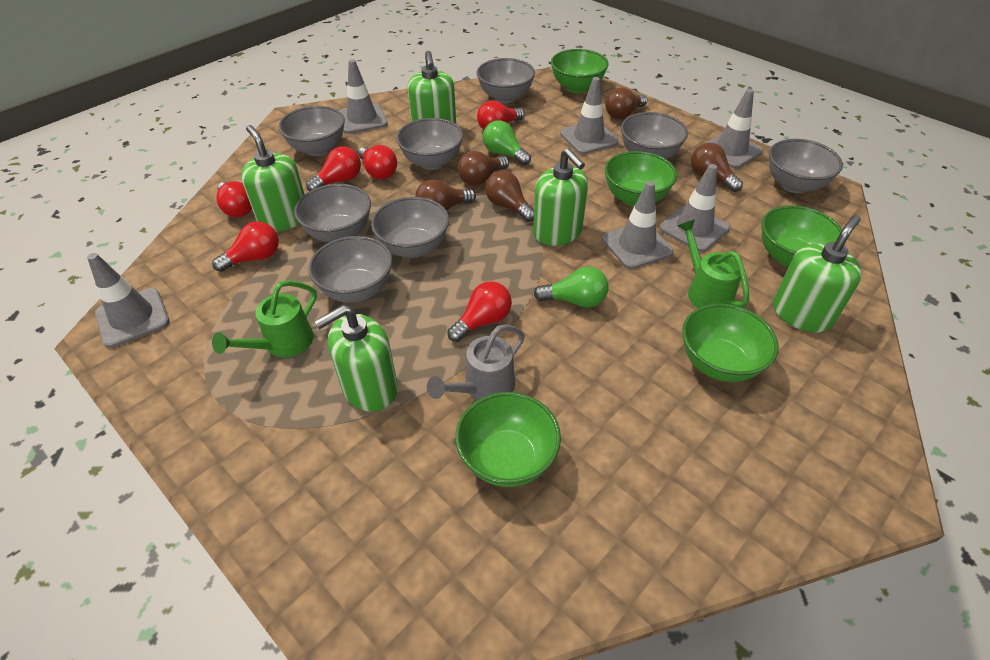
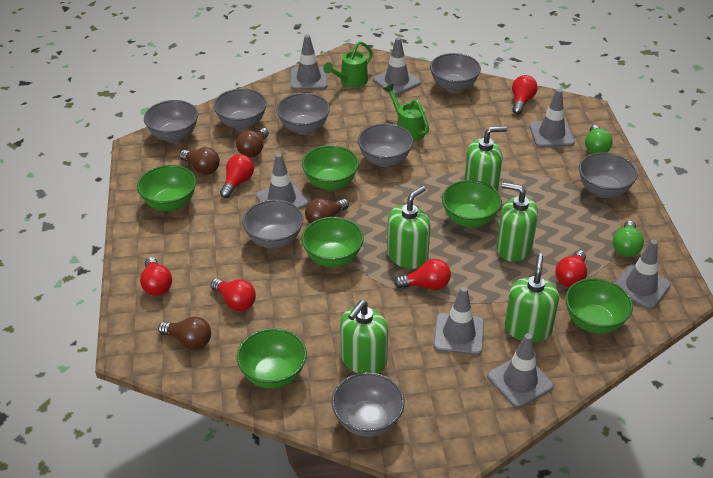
brown light bulb: [415,180,476,210] [458,151,509,186] [485,171,534,222] [605,87,647,119] [691,143,743,192] = 5 -> [158,316,211,350] [180,147,220,175] [236,128,269,158] [305,198,349,224] = 4
green bowl: [455,392,561,487] [551,49,609,93] [605,151,677,207] [682,303,779,382] [761,205,842,267] = 5 -> [137,165,196,211] [237,328,307,389] [301,217,364,267] [302,145,359,190] [442,180,502,228] [565,278,633,334] = 6
grey traffic cone: [87,253,169,348] [339,59,388,134] [560,77,618,154] [602,181,673,269] [659,164,730,252] [703,89,763,168] = 6 -> [256,153,309,209] [291,35,328,90] [373,37,421,95] [433,286,484,355] [487,333,554,408] [529,89,575,148] [614,239,671,309] = 7
grey watering can: [427,325,525,400] = 1 -> none = 0

